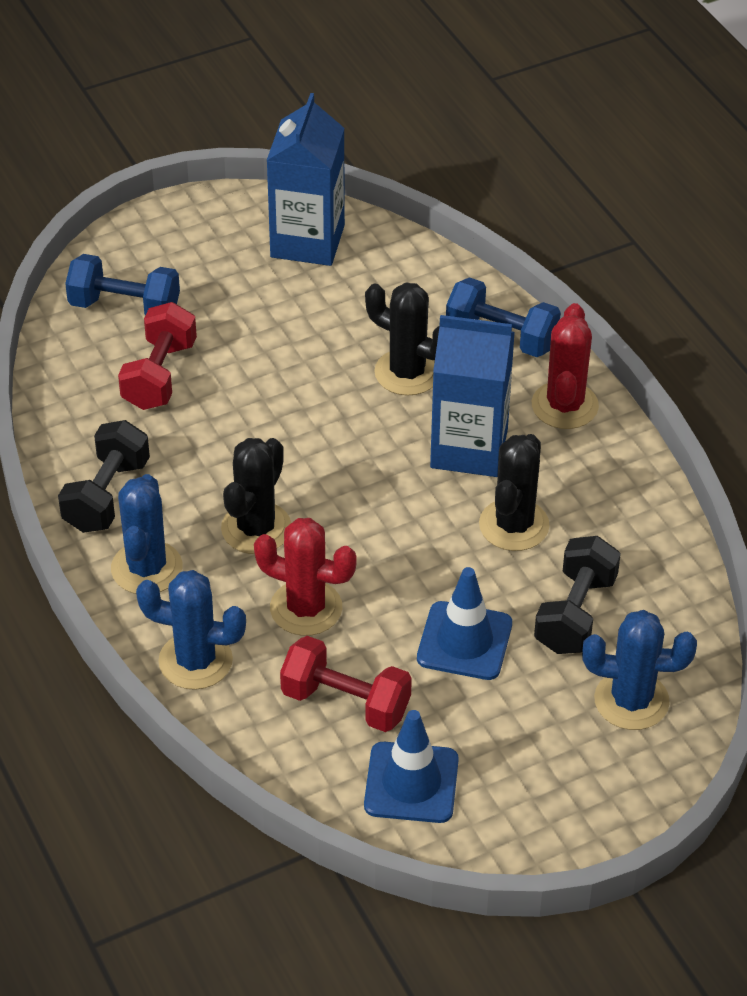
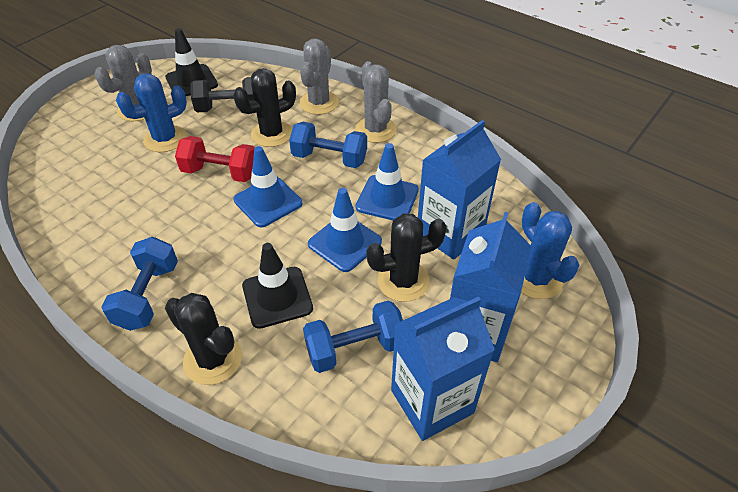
black dumbbell: [58,420,150,533] [534,536,621,654] = 2 -> [190,77,254,112] = 1
black traffic cone: none = 0 -> [165,28,218,96] [242,243,313,329] = 2
blue cactus: [111,474,182,594] [136,570,246,690] [582,610,697,730] = 3 -> [116,73,187,152] [521,202,579,299] = 2
blue carton: [266,93,345,266] [430,315,515,477] = 2 -> [391,296,495,441] [418,120,501,260] [450,212,532,362] = 3
blue dumbbell: [65,254,180,315] [446,277,561,357] = 2 -> [101,237,178,331] [289,122,367,168] [303,300,403,373] = 3
blue traffic cone: [364,710,459,823] [417,567,512,680] = 2 -> [234,146,302,227] [308,188,382,272] [356,143,419,220] = 3
grey cactus: none = 0 -> [95,45,152,121] [299,38,339,115] [355,61,397,143] = 3
red cactus: [254,518,357,636] [532,303,599,429] = 2 -> none = 0
red dumbbell: [118,302,197,410] [280,636,412,732] = 2 -> [175,136,255,182] = 1

